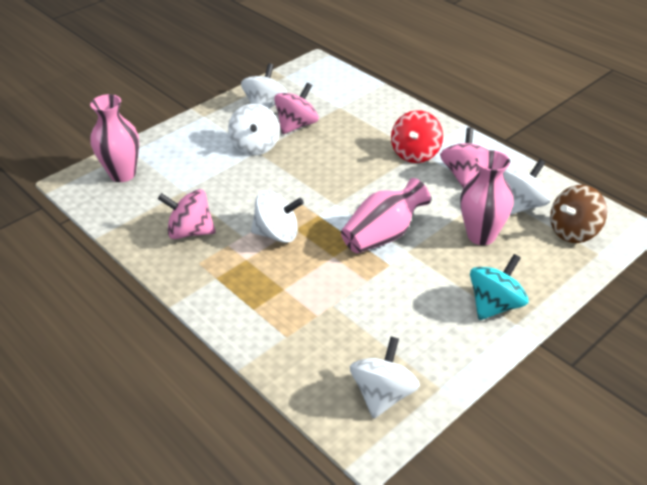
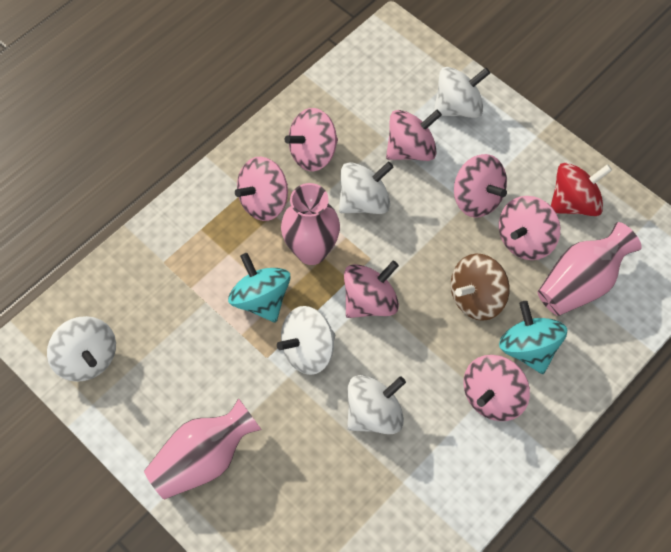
pink spinning top: [158,189,216,239] [274,83,319,134] [440,127,488,188] = 3 -> [235,157,288,221] [285,108,338,171] [344,261,399,318] [386,110,442,161] [454,154,507,218] [463,355,530,421] [499,196,560,260] = 7
turquoise spinning top: [470,254,529,320] = 1 -> [228,253,290,323] [499,301,568,374] = 2

